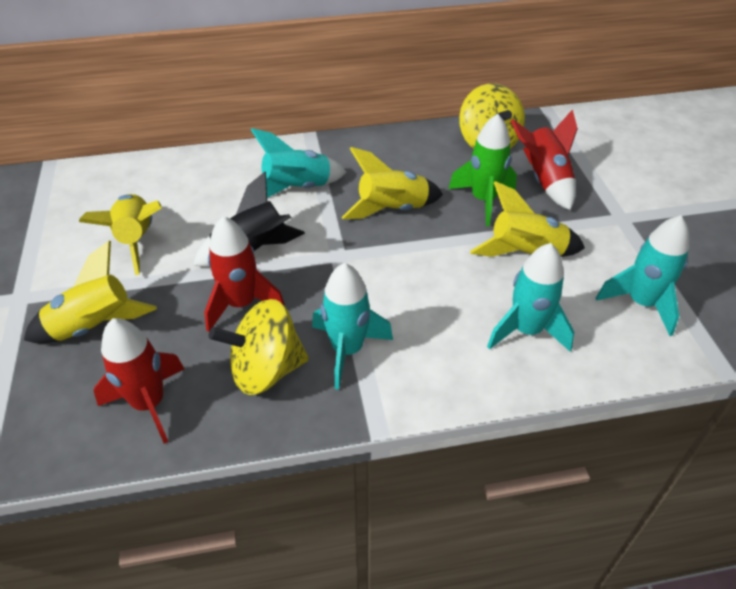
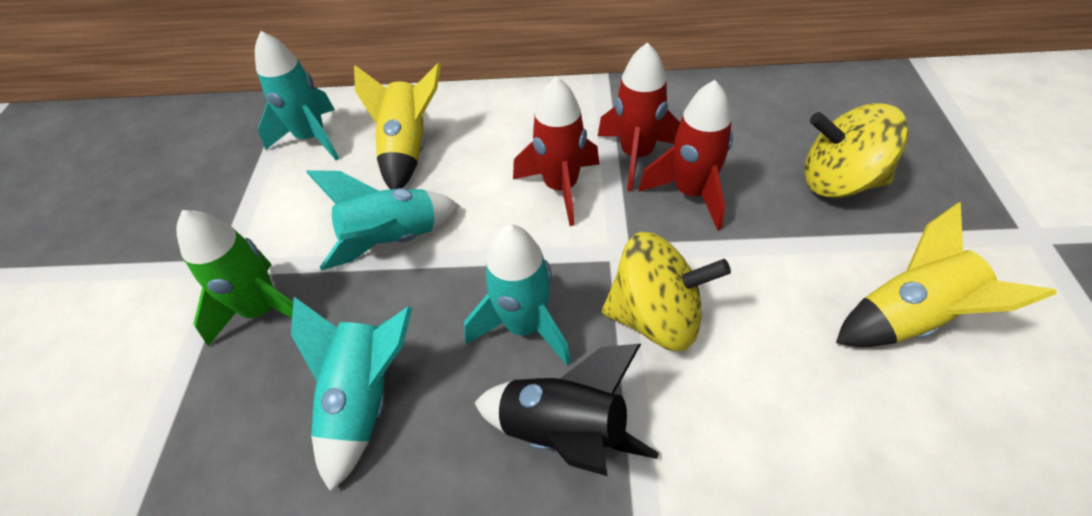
yellow rocket: [24,241,157,343] [79,194,162,275] [342,147,443,219] [470,181,585,257] = 4 -> [354,63,441,190] [836,202,1057,347] = 2

